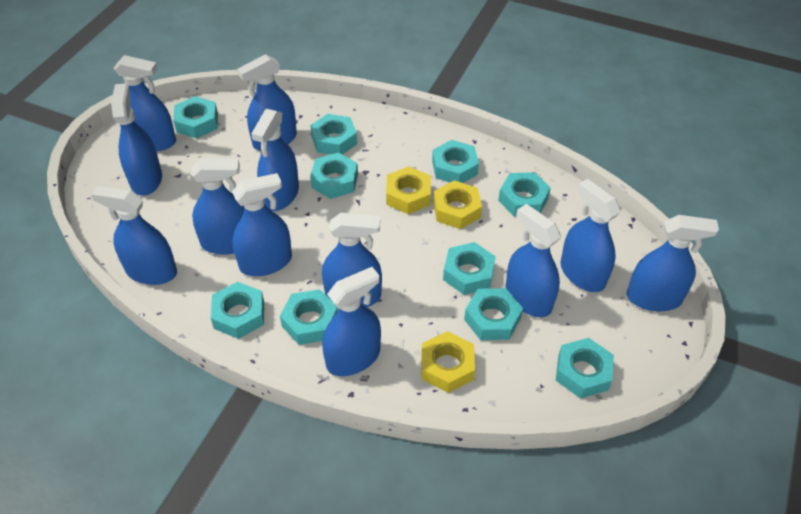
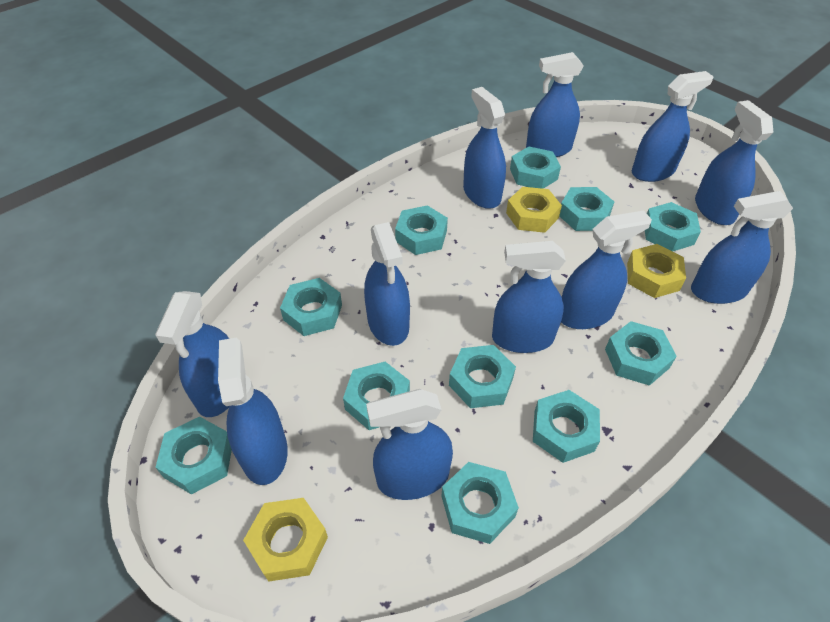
blue spray bottle: [91,186,177,285] [111,83,162,196] [114,55,176,151] [191,158,244,255] [232,173,292,276] [237,54,297,151] [251,109,299,211] [322,213,382,307] [322,267,381,376] [505,204,561,317] [560,179,621,292] [627,215,719,311] = 12 -> [155,291,229,417] [218,338,288,485] [364,222,410,346] [366,389,453,500] [463,87,506,209] [492,241,566,353] [526,52,584,157] [561,210,652,329] [632,71,714,182] [691,191,793,304] [695,100,773,225] = 11
turquoise nut: [173,96,218,139] [211,282,264,339] [280,289,338,345] [310,152,358,199] [311,114,357,155] [432,140,479,183] [443,242,496,295] [464,288,523,340] [498,172,551,216] [556,338,614,399] = 10 -> [155,417,232,495] [280,278,342,336] [343,362,410,430] [395,205,448,255] [441,462,519,544] [449,345,516,408] [510,147,561,189] [533,390,600,463] [559,187,614,231] [605,321,677,386] [645,202,701,251] = 11

